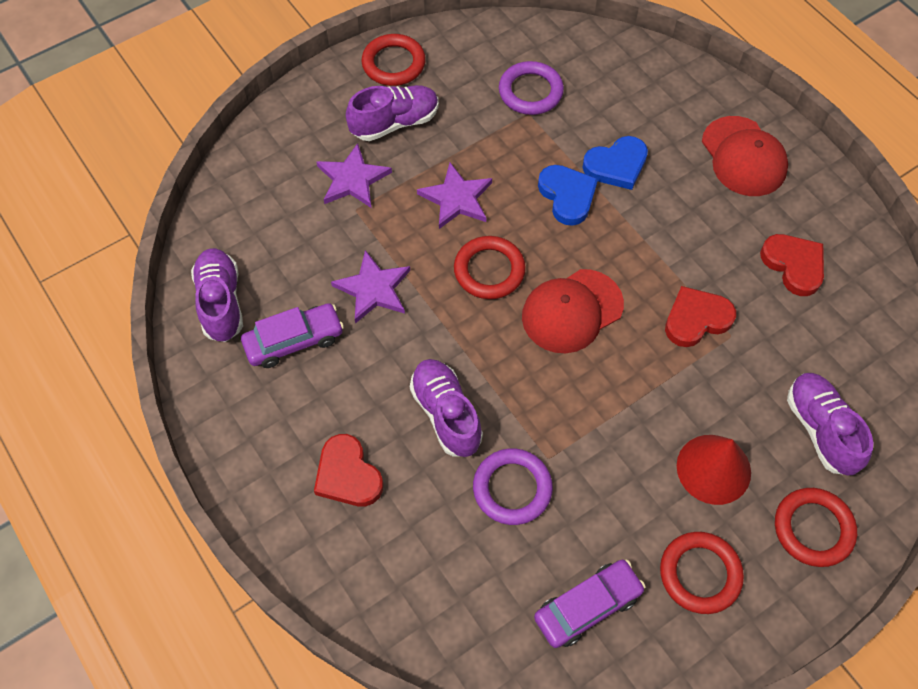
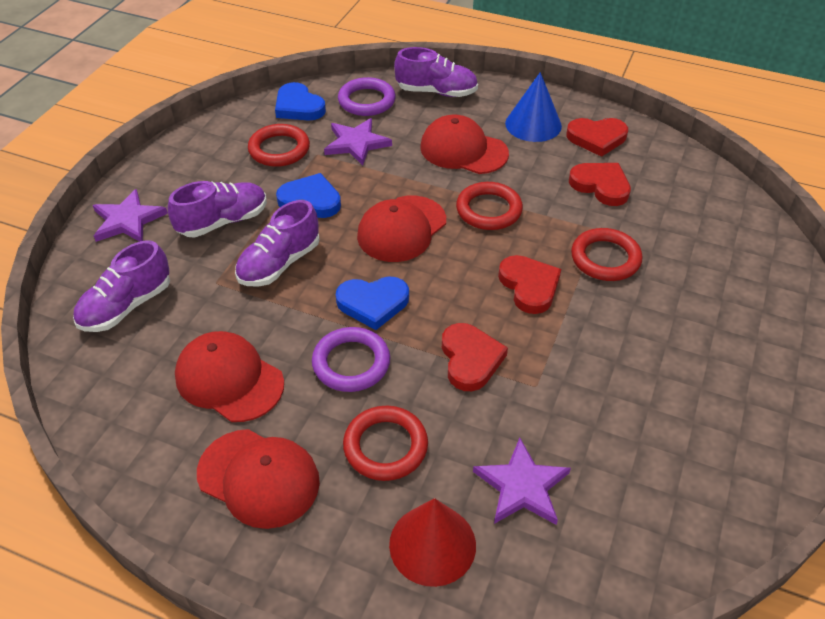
blue cone: none = 0 -> [505,72,562,142] = 1
blue heart: [538,165,598,226] [583,136,648,190] = 2 -> [275,82,326,121] [276,173,341,218] [336,276,409,330] = 3
purple car: [241,303,344,368] [534,560,646,648] = 2 -> none = 0
red cap: [522,269,624,353] [702,116,788,196] = 2 -> [175,331,284,422] [197,429,320,529] [357,196,446,262] [420,114,509,174] = 4
red heart: [314,434,383,506] [665,286,736,347] [760,234,824,296] = 3 -> [442,323,508,391] [498,255,561,314] [566,118,628,157] [569,163,631,206] = 4

